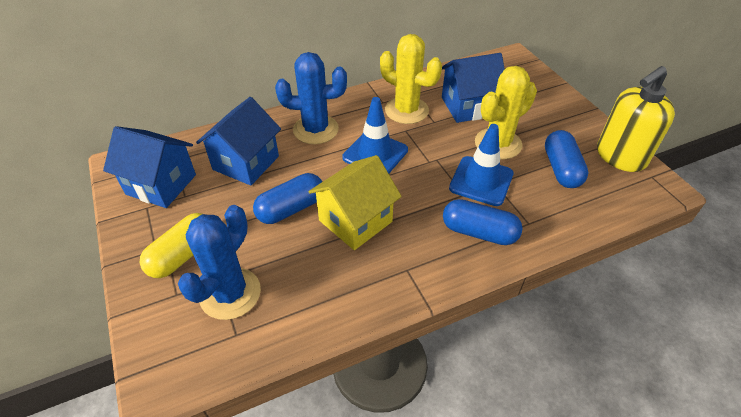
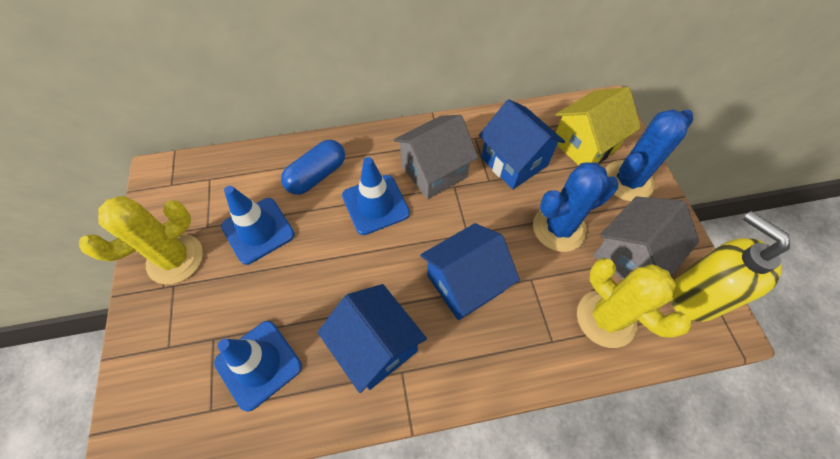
blue capsule: [253,173,322,224] [443,199,523,245] [545,130,588,188] = 3 -> [281,140,345,195] = 1
blue traffic cone: [342,97,408,173] [449,124,514,206] = 2 -> [214,321,302,412] [221,186,295,265] [342,157,410,235] = 3
grey house: none = 0 -> [394,115,478,199] [593,196,699,279] = 2
yellow capsule: [140,213,202,278] = 1 -> none = 0

